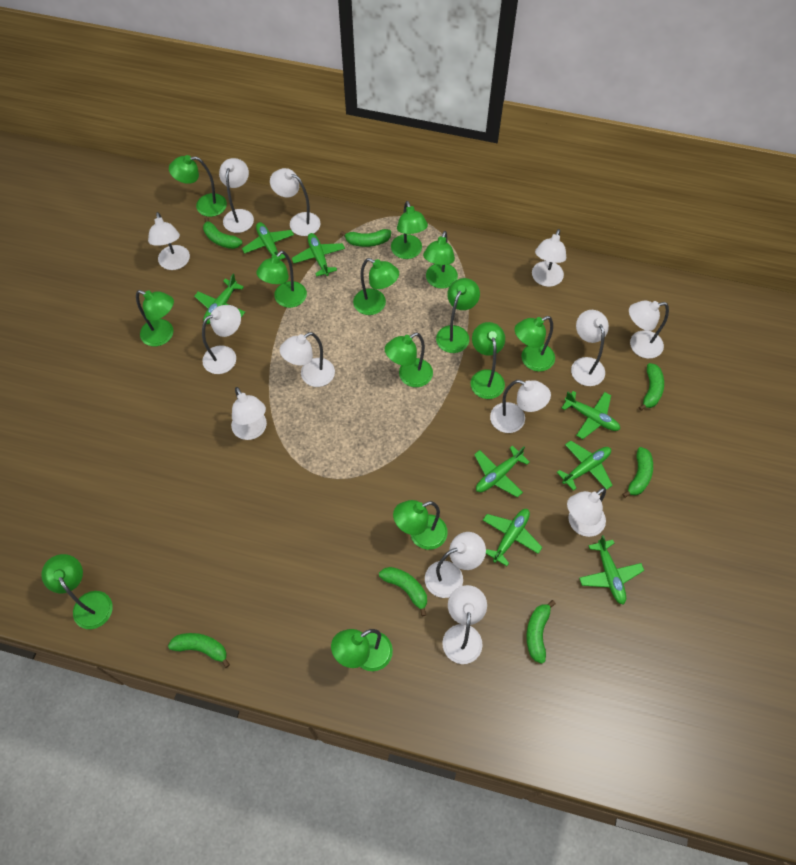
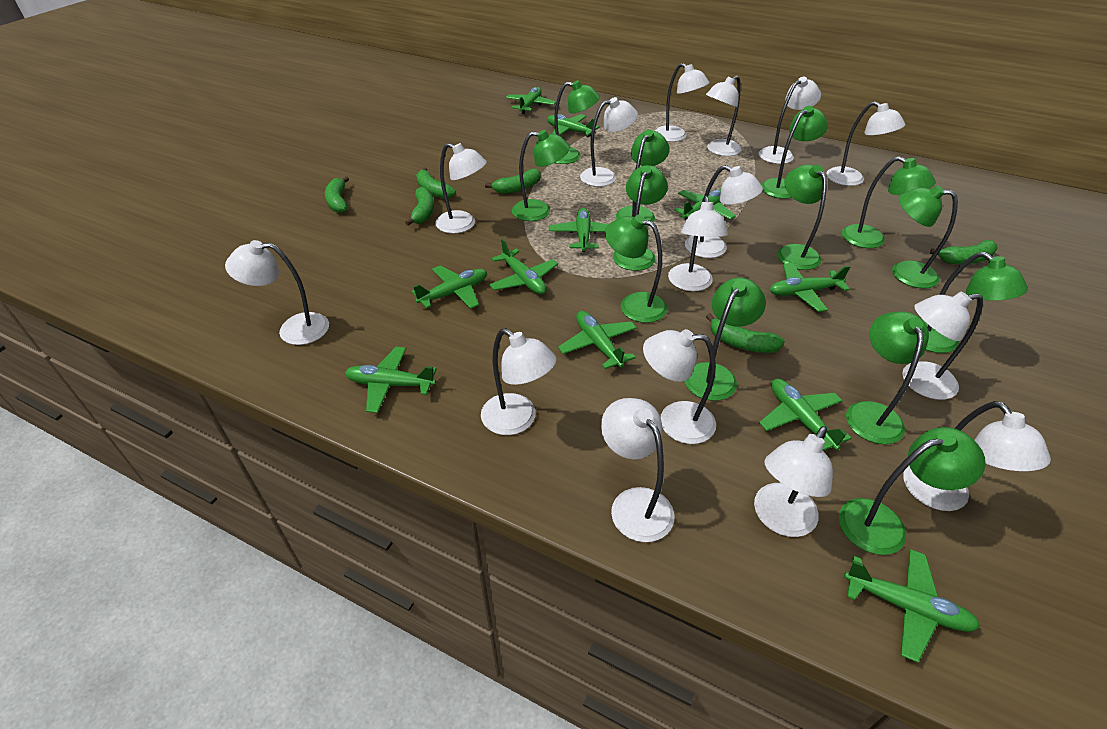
green banana: [168,633,230,668] [203,217,242,249] [340,229,391,247] [379,567,427,616] [526,600,556,664] [622,447,653,498] [638,363,664,411] = 7 -> [325,176,349,213] [405,187,434,226] [416,167,456,199] [485,169,541,194] [706,313,785,353] [930,240,997,264] = 6
green plane: [194,274,245,324] [242,222,294,260] [292,233,345,277] [474,445,530,497] [483,509,542,566] [557,440,613,491] [562,391,620,439] [579,535,644,605] = 8 -> [345,347,437,413] [412,266,487,309] [489,239,558,295] [506,87,556,114] [547,114,599,137] [549,208,608,252] [558,311,637,369] [674,189,736,220] [759,379,852,451] [770,263,850,312] [844,549,980,663] = 11
white lamp: [148,212,190,270] [202,305,241,374] [219,158,254,233] [231,387,267,440] [270,168,321,236] [280,332,335,387] [425,532,486,598] [442,585,487,664] [490,380,551,433] [532,229,566,287] [567,488,606,537] [571,310,609,386] [629,301,669,359] = 13 -> [225,240,329,345] [435,143,487,234] [481,328,557,435] [580,97,638,187] [601,398,674,542] [643,329,716,444] [655,63,709,142] [668,196,728,291] [685,165,763,258] [706,75,741,156] [754,426,833,537] [759,77,821,164] [826,101,905,186] [902,291,983,400] [903,401,1051,511] = 15

